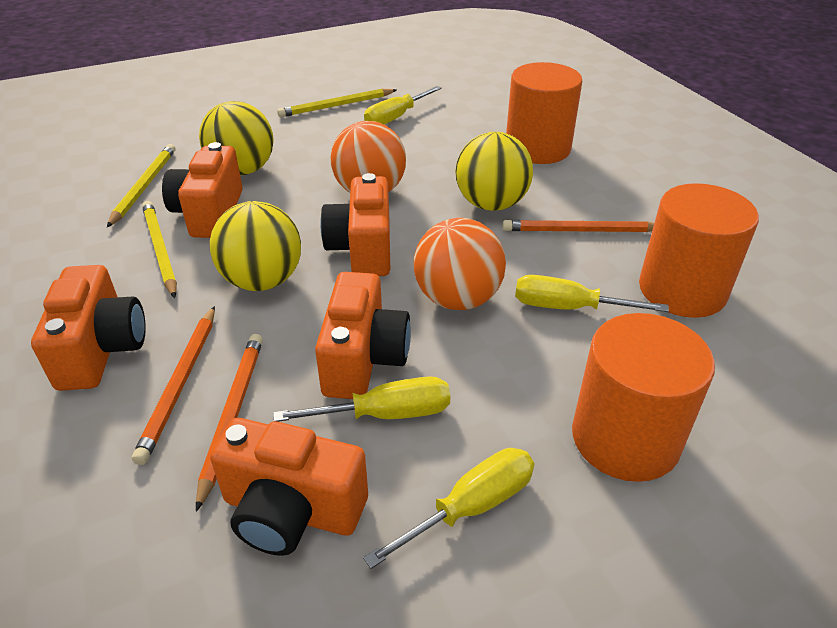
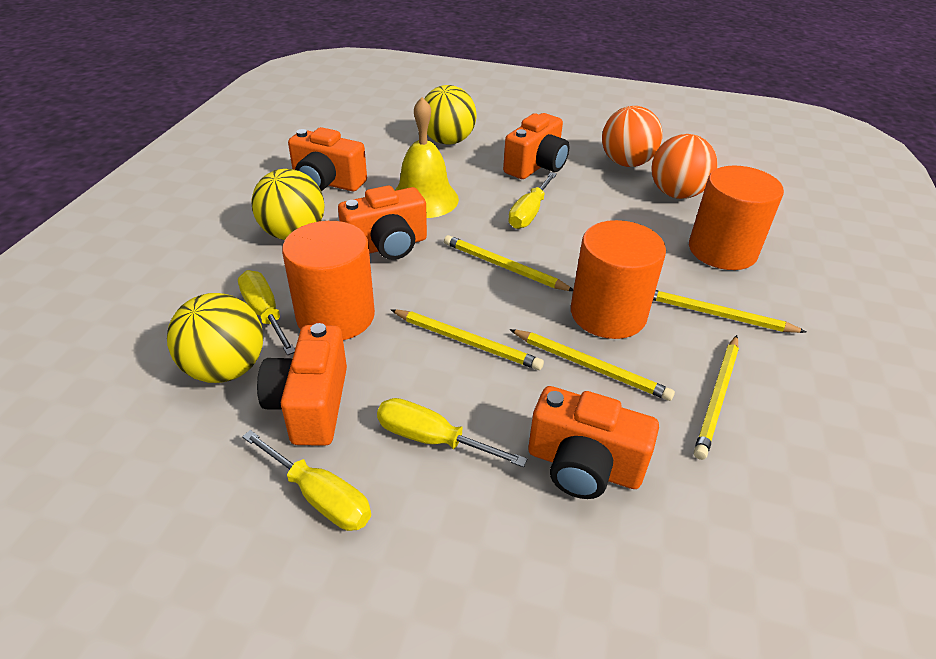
orange pencil: [132,306,215,465] [196,334,263,512] [503,220,654,232] = 3 -> none = 0
yellow bell: none = 0 -> [395,97,459,218] = 1
yellow pencil: [107,144,175,227] [142,201,177,298] [277,89,396,117] = 3 -> [390,309,544,370] [444,235,573,291] [510,329,675,401] [653,290,806,333] [694,335,739,460] = 5

